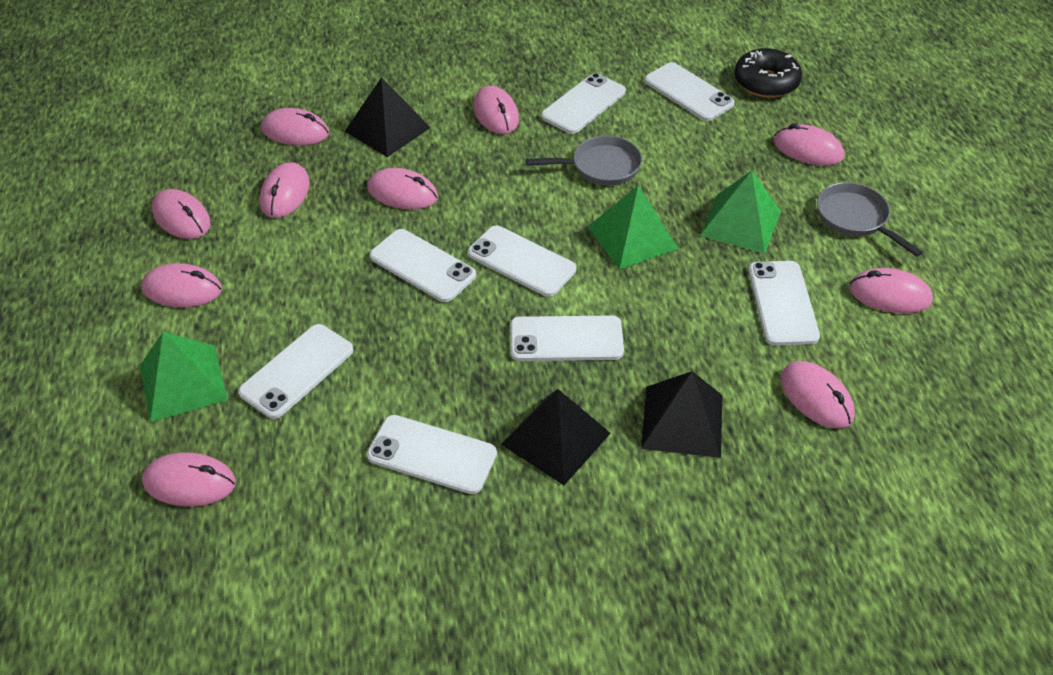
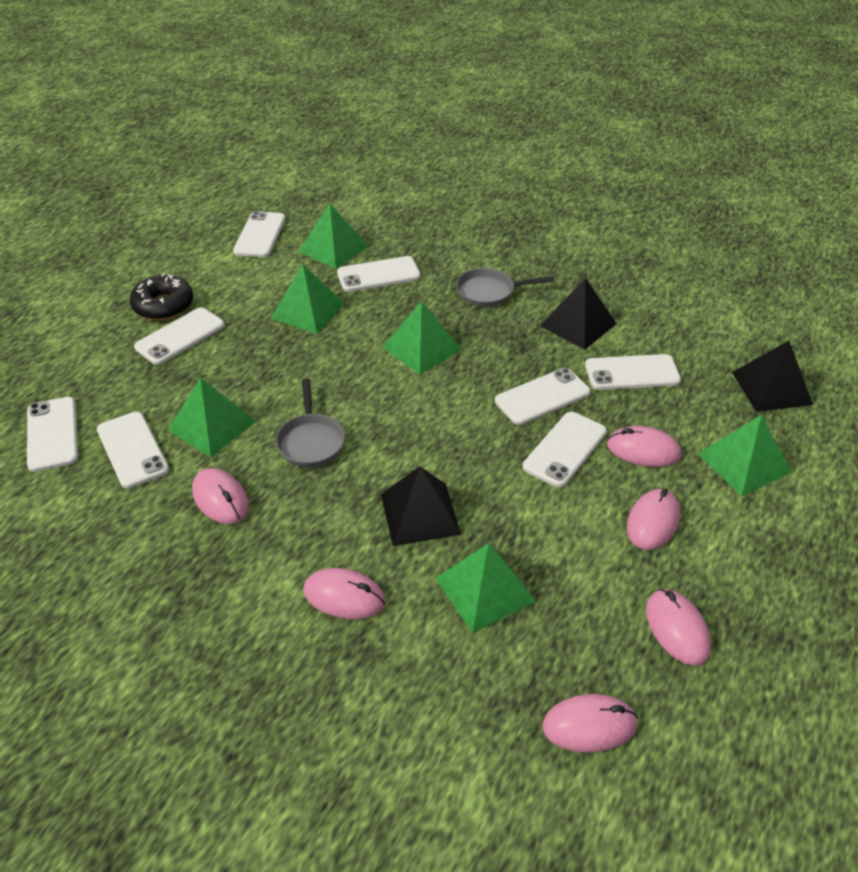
green pyramid: [140,332,228,422] [588,185,679,270] [700,171,781,254] = 3 -> [168,378,256,457] [271,264,345,334] [299,203,369,269] [383,301,462,375] [435,543,536,633] [698,415,791,496] = 6
pink mouse: [141,263,222,307] [142,452,236,506] [152,189,211,239] [260,162,310,218] [261,108,329,145] [367,168,438,209] [473,86,519,134] [774,123,844,165] [781,361,855,428] [849,268,933,313] = 10 -> [192,468,249,524] [303,568,386,619] [542,694,638,752] [607,426,682,467] [627,488,680,550] [646,589,711,666] = 6

